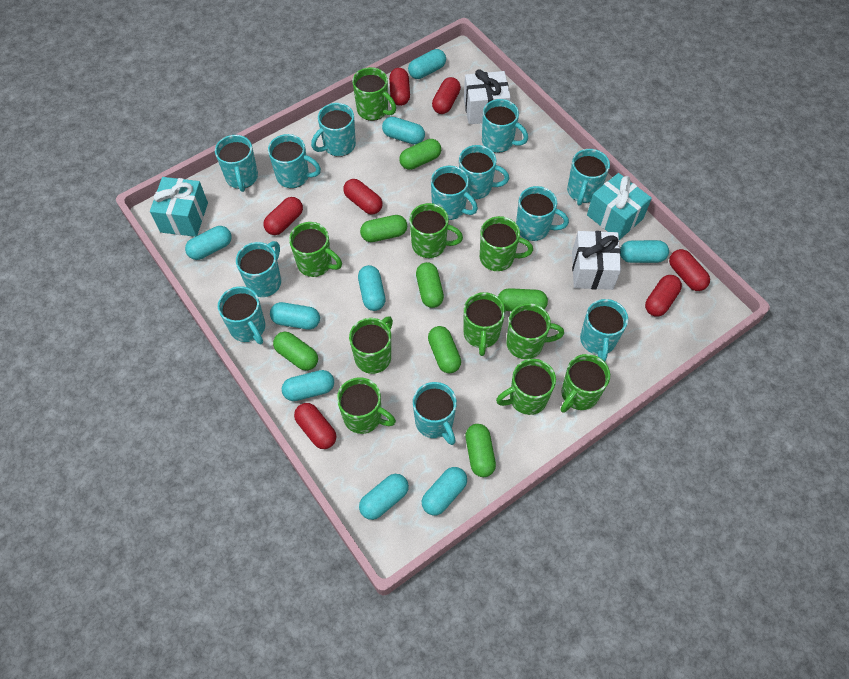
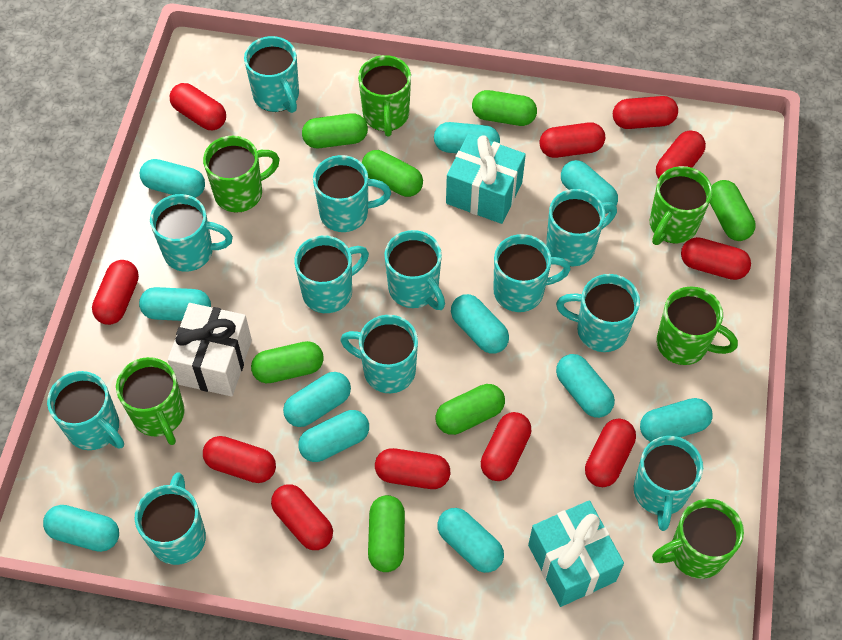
green mug: [289,222,342,277] [337,377,396,434] [349,316,393,374] [352,67,396,121] [409,203,463,258] [463,292,505,356] [480,216,533,271] [496,359,556,415] [506,303,564,359] [561,354,610,413] = 10 -> [116,357,185,445] [203,136,280,213] [358,55,411,137] [650,166,712,245] [652,499,744,579] [657,286,738,365] = 6
red capsule: [263,197,303,235] [294,403,336,449] [343,179,382,214] [389,68,410,106] [432,77,461,114] [645,275,682,316] [669,249,710,291] = 7 -> [92,260,139,325] [170,83,226,130] [203,436,276,483] [271,484,333,550] [375,448,450,489] [481,412,531,481] [539,122,605,158] [585,419,636,487] [613,96,678,129] [656,130,706,179] [681,237,751,280] = 11
turquoise capsule: [185,226,232,260] [270,302,320,330] [282,370,334,401] [358,265,386,311] [359,474,409,520] [382,117,425,144] [408,49,446,79] [422,467,467,515] [620,240,669,263] = 9 -> [43,505,119,552] [139,287,211,321] [140,159,205,198] [283,372,351,427] [298,410,369,462] [434,122,500,153] [437,508,504,573] [451,294,509,354] [556,354,615,418] [561,160,618,214] [640,398,713,442] = 11
white gift: [464,69,511,124] [572,231,621,290] = 2 -> [168,303,252,397] = 1

